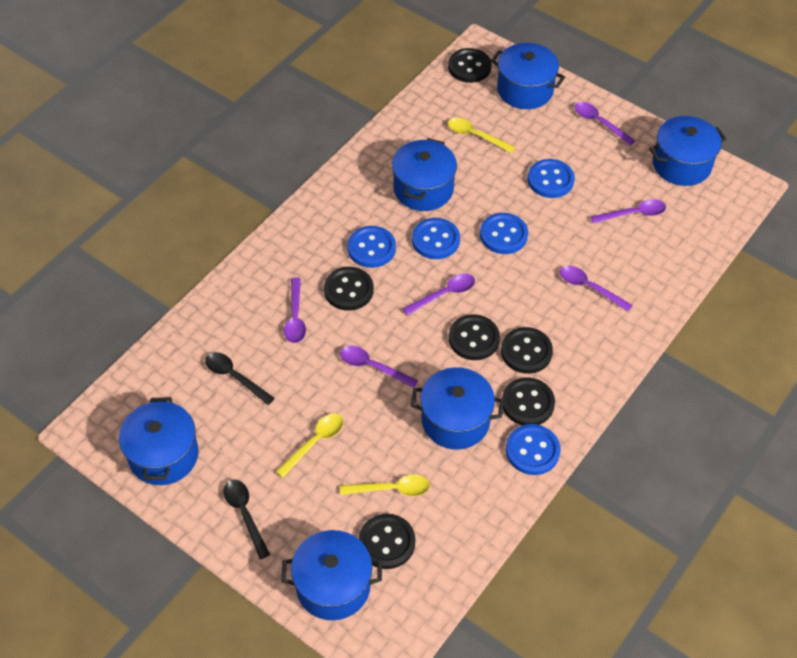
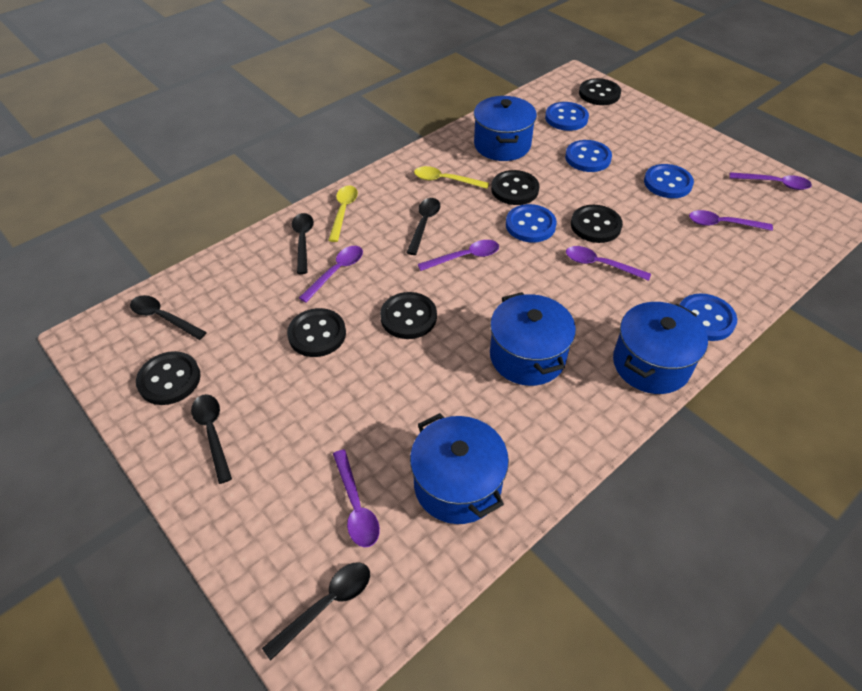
black spoon: [205,352,275,405] [223,479,270,559] = 2 -> [130,295,207,340] [191,394,232,484] [262,562,370,661] [292,213,314,274] [407,198,440,255] = 5
blue pot: [119,397,199,485] [282,530,382,620] [392,138,457,211] [411,367,504,450] [491,43,565,109] [649,116,727,186] = 6 -> [410,413,509,524] [474,96,537,161] [490,292,576,386] [613,302,708,394] = 4
yellow spoon: [276,413,344,478] [340,475,430,496] [448,118,516,153] = 3 -> [328,186,358,242] [414,166,489,189] = 2

